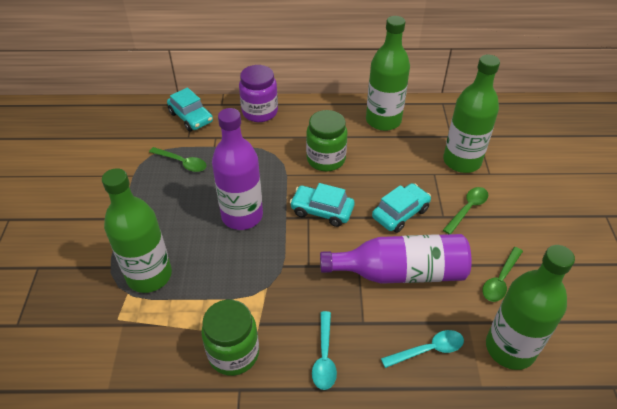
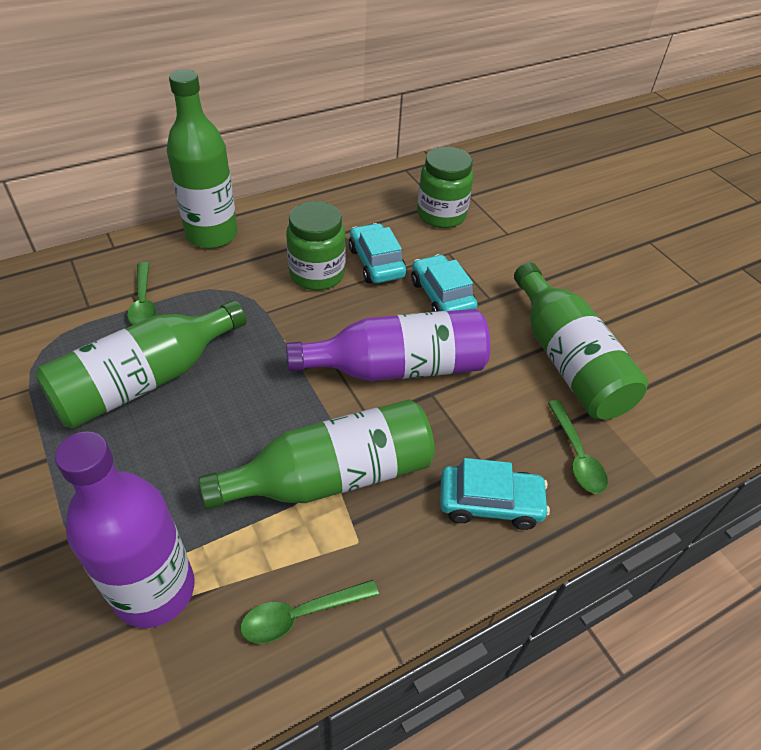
purple jar: [239,65,278,122] = 1 -> none = 0
turquoise spoon: [312,311,337,390] [381,330,464,368] = 2 -> none = 0

